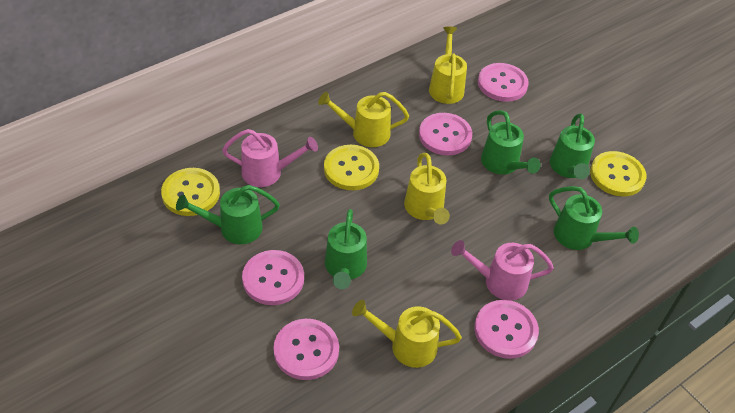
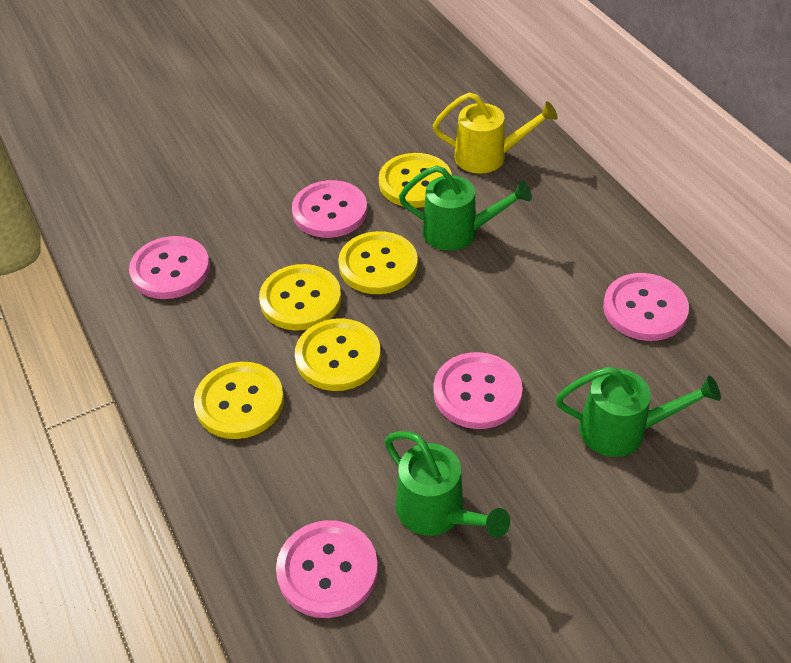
green watering can: [176,185,280,244] [325,209,367,289] [481,110,541,174] [549,186,639,250] [550,114,595,179] = 5 -> [385,431,510,538] [399,166,532,251] [556,367,721,457] = 3
pink watering can: [222,129,318,187] [451,240,554,301] = 2 -> none = 0
yellow button: [161,168,220,216] [324,145,379,190] [590,151,646,196] = 3 -> [194,362,284,439] [259,264,341,331] [295,318,381,391] [338,231,418,294] [379,153,452,208] = 5
yellow watering can: [318,92,409,147] [352,300,462,368] [404,153,450,224] [429,27,467,104] = 4 -> [433,92,558,174] = 1

